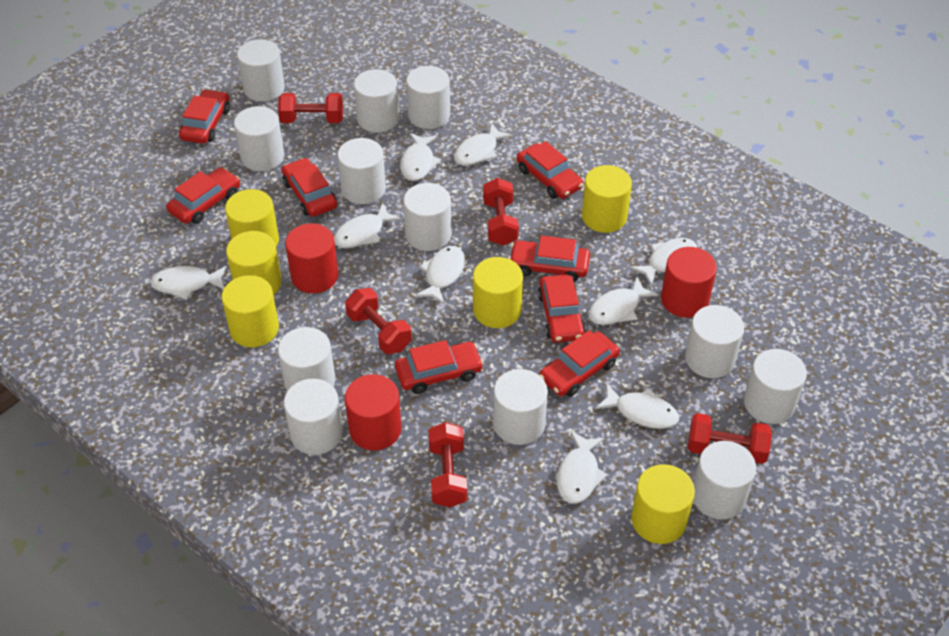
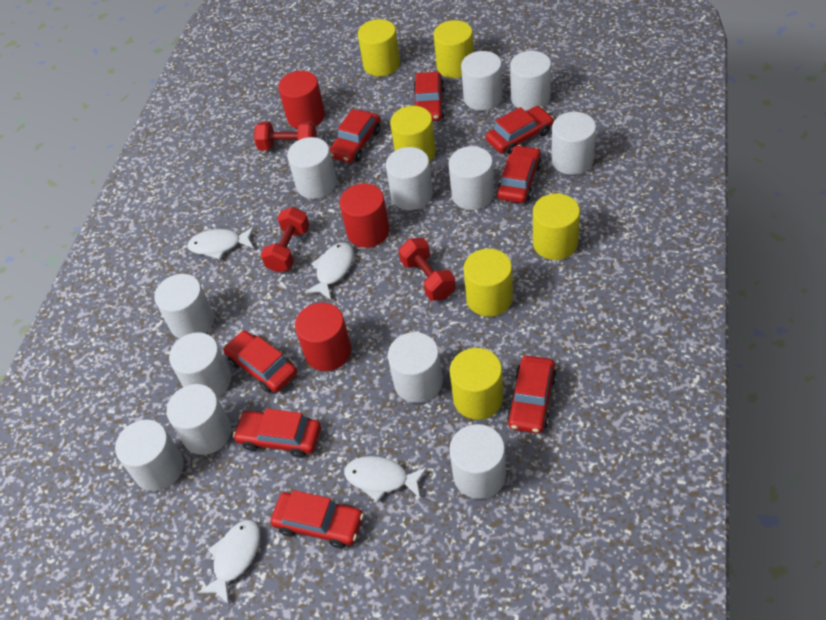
red dumbbell: [278,93,343,123] [345,288,411,354] [429,422,467,507] [483,178,519,246] [688,413,772,464] = 5 -> [254,121,317,150] [261,207,310,273] [399,238,456,301] = 3
white fish: [150,266,227,300] [334,203,402,248] [400,133,441,181] [415,246,465,305] [454,123,513,166] [557,431,608,504] [589,277,658,325] [595,383,679,429] [630,238,697,286] = 9 -> [187,226,254,260] [197,520,261,605] [305,242,354,300] [344,456,428,502] = 4

